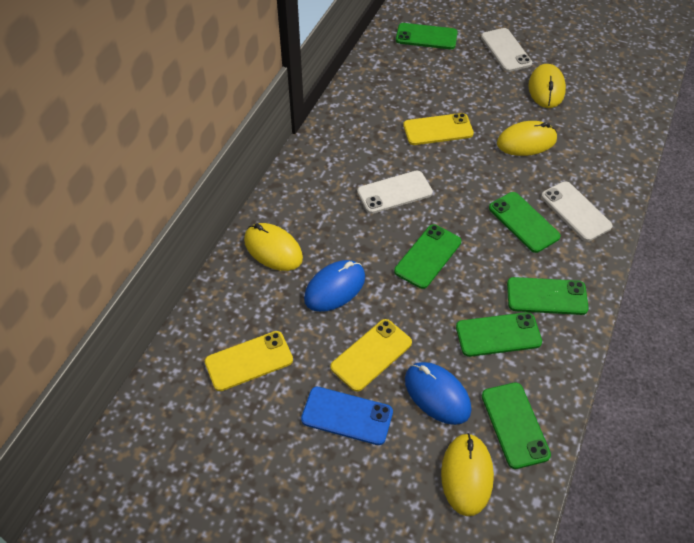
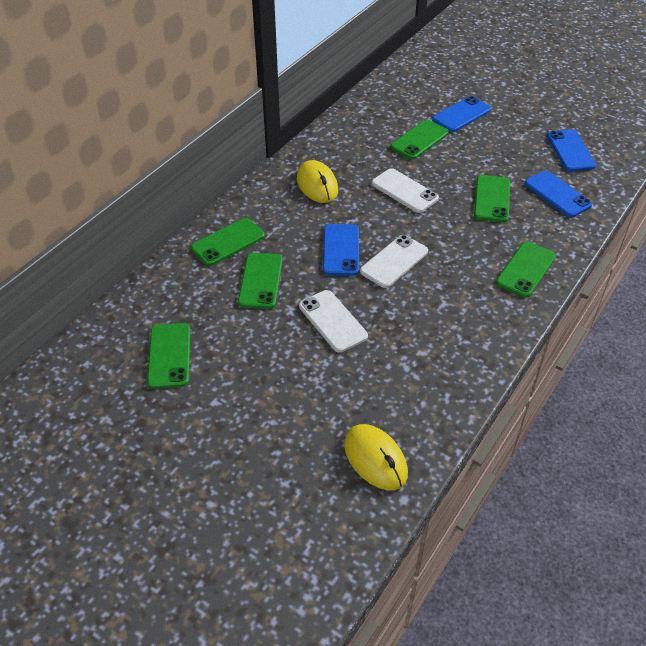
blue mouse: [304,260,365,312] [405,362,471,425] = 2 -> none = 0
blue phone: [301,387,393,445] = 1 -> [323,224,359,276] [432,96,491,132] [525,171,593,217] [547,129,596,171] = 4
yellow mouse: [244,223,303,271] [441,433,494,516] [497,121,557,156] [528,64,566,108] = 4 -> [297,160,338,203] [344,424,408,490] = 2
yellow phone: [205,331,293,391] [330,319,412,392] [403,113,474,145] = 3 -> none = 0

